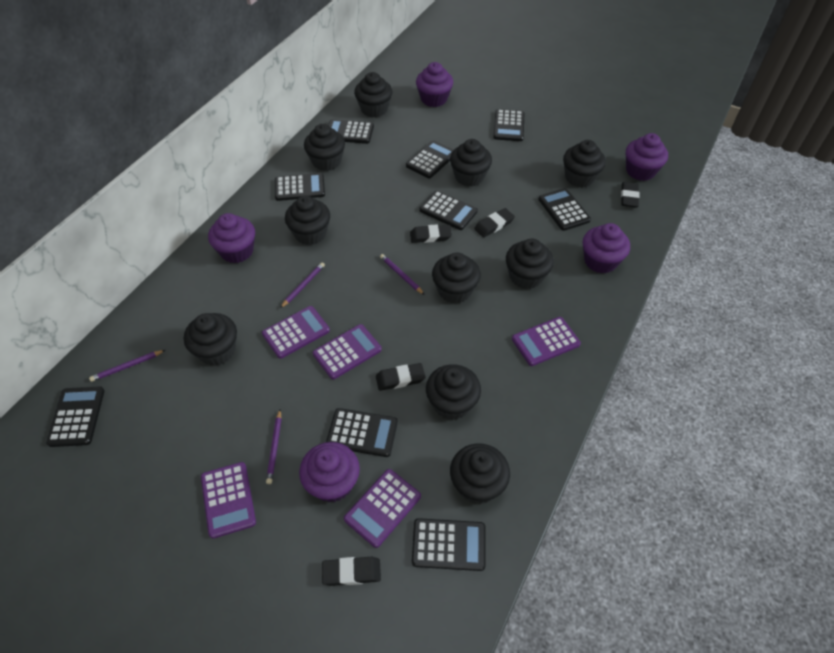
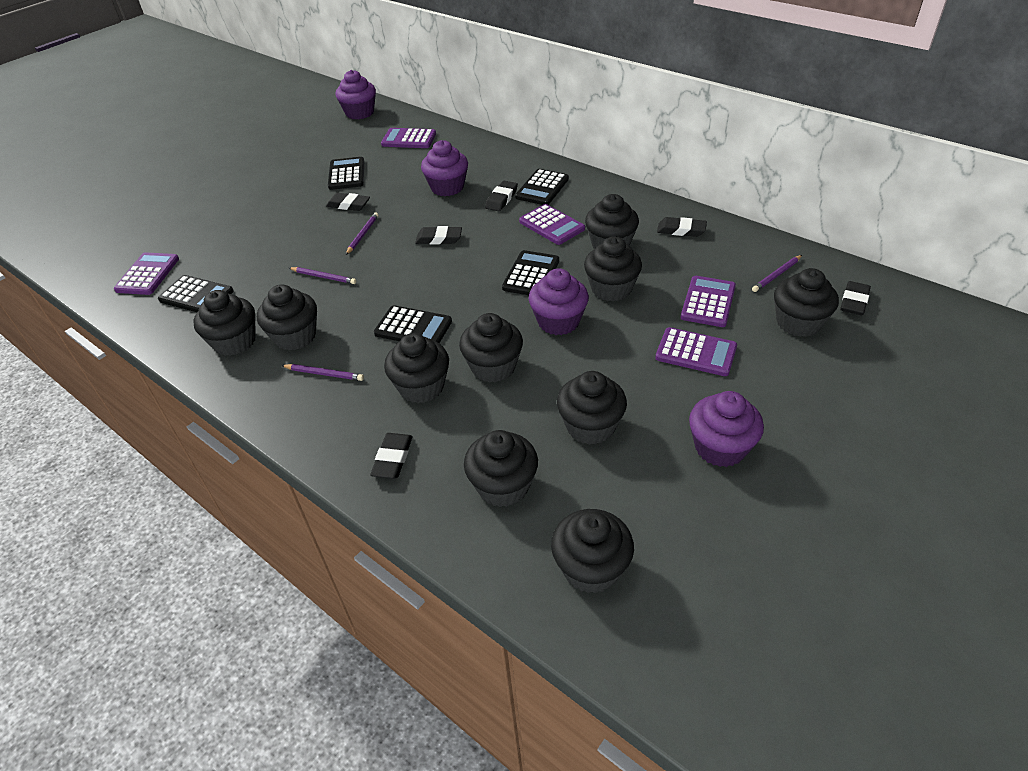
black calculator: [46,386,105,447] [275,173,325,201] [326,408,398,457] [328,119,374,144] [406,140,453,178] [412,518,486,571] [420,191,478,230] [493,109,524,141] [538,188,591,231] = 9 -> [158,275,234,312] [328,157,364,190] [374,305,452,343] [502,250,559,295] [515,169,569,205] = 5
black eraser: [322,557,381,586] [376,363,425,391] [410,224,452,243] [474,208,515,237] [621,182,639,208] = 5 -> [326,193,370,211] [370,433,413,479] [415,226,462,244] [485,181,518,211] [657,217,707,237] [840,281,871,315] = 6
purple cupcake: [208,213,255,263] [299,442,360,503] [416,62,453,107] [583,223,630,273] [626,133,668,181] = 5 -> [335,70,376,120] [421,140,468,196] [529,268,589,335] [689,391,764,467] = 4

